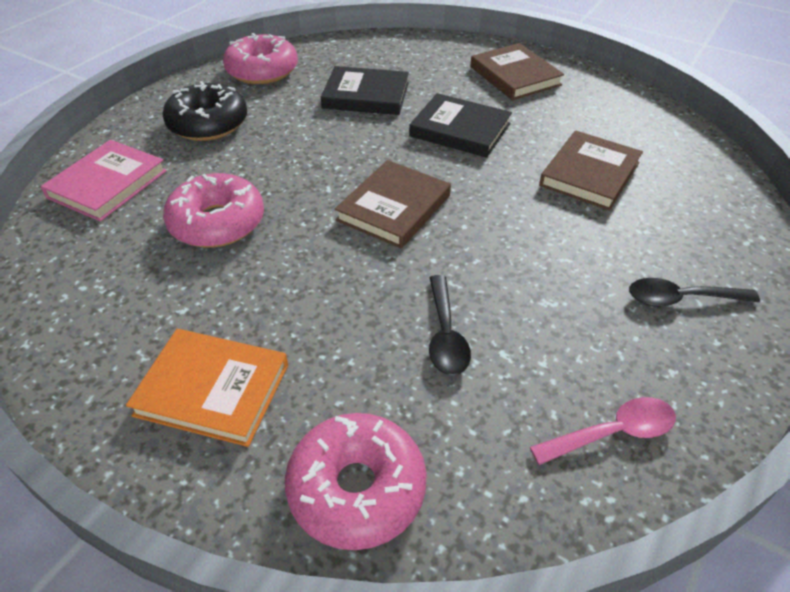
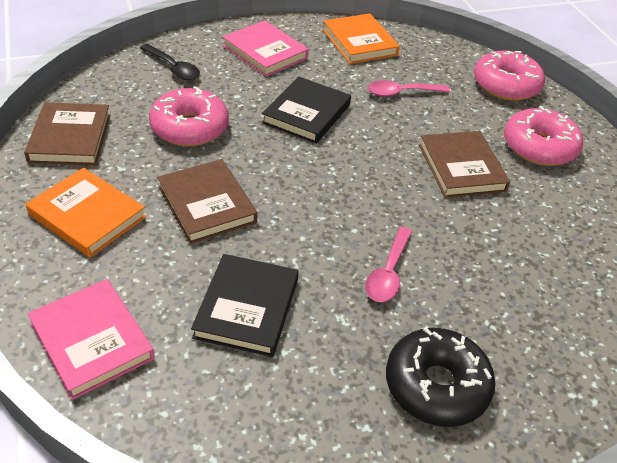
black spoon: [429,275,471,375] [629,278,760,307] = 2 -> [140,44,200,80] = 1
orange book: [126,329,288,447] = 1 -> [26,168,146,257] [323,13,400,64] = 2
pink book: [40,140,167,222] = 1 -> [27,279,155,400] [223,20,309,77] = 2
pink spoon: [530,397,676,465] = 1 -> [365,227,413,302] [367,80,450,97] = 2

